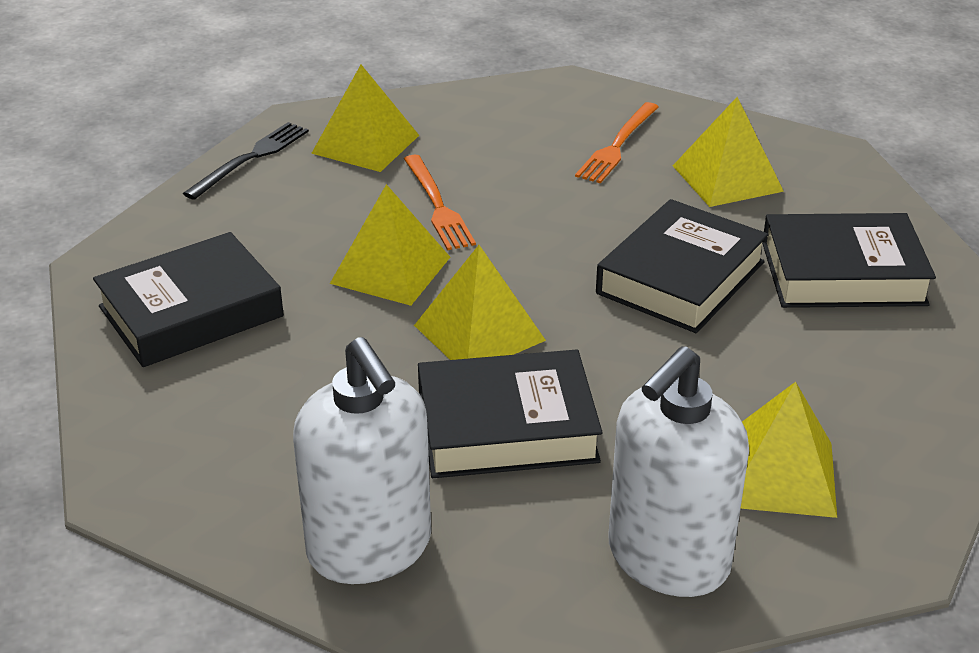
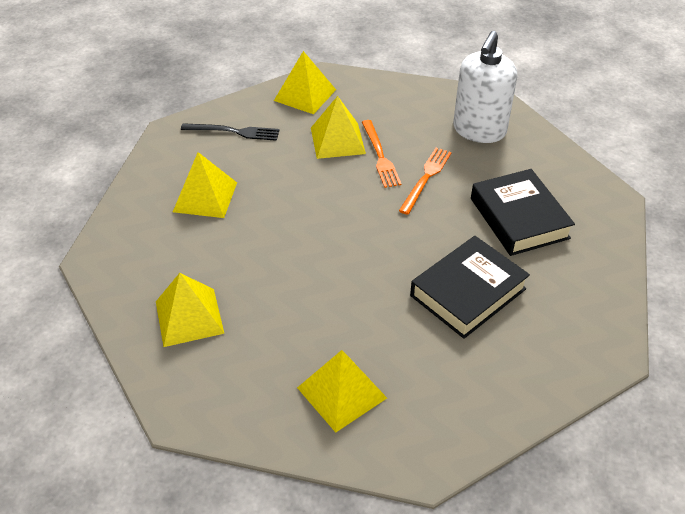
black book: [93,232,284,367] [418,350,603,478] [596,199,768,333] [762,213,936,308] = 4 -> [410,236,530,339] [471,169,575,256] = 2
white soap dispenser: [293,337,431,584] [608,346,749,597] = 2 -> [453,31,517,143] = 1

